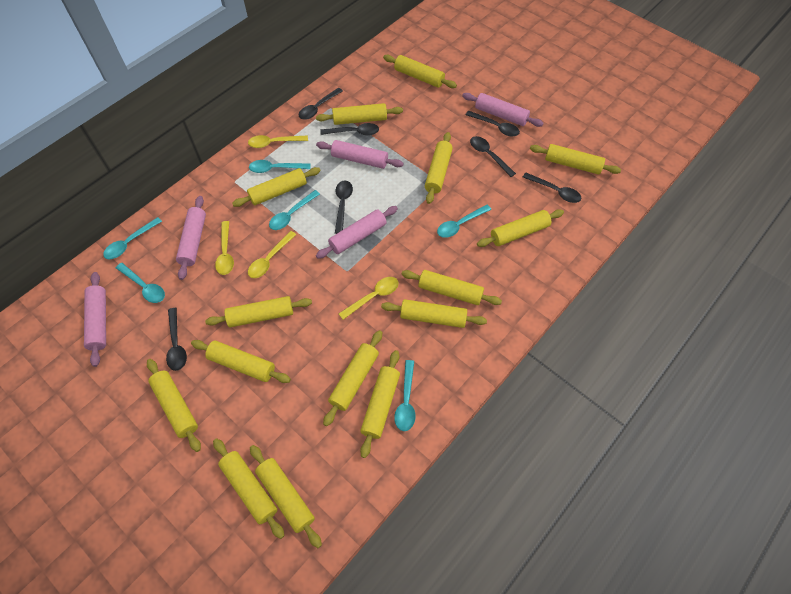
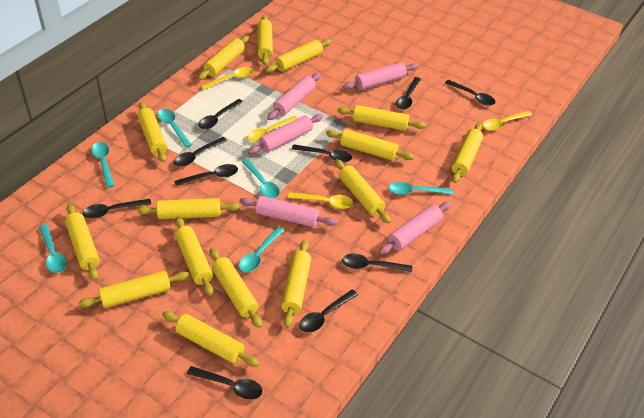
black spoon: [166,308,187,371] [299,88,343,120] [320,123,379,136] [335,180,353,234] [466,111,520,136] [470,136,516,177] [523,173,581,203] = 7 -> [83,199,151,219] [174,137,227,167] [174,164,238,186] [187,366,262,400] [198,99,243,129] [292,144,352,162] [299,289,358,333] [342,254,412,272] [396,77,421,110] [445,80,495,106] = 10

